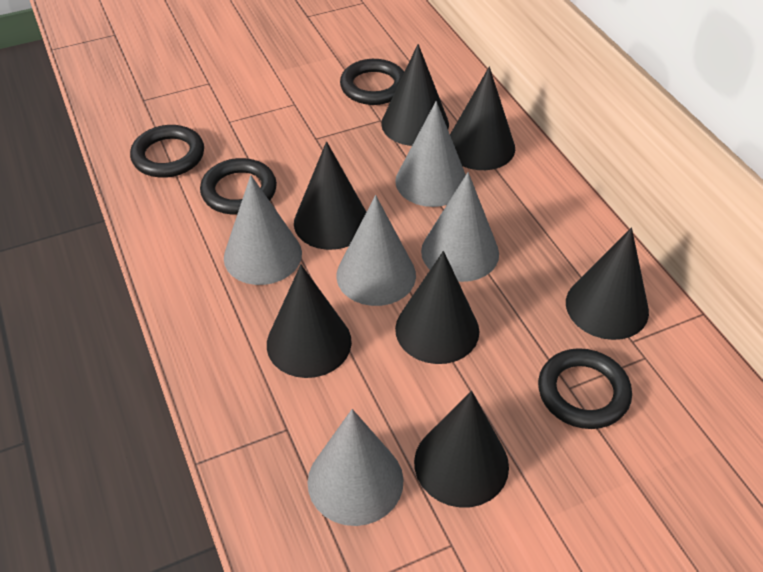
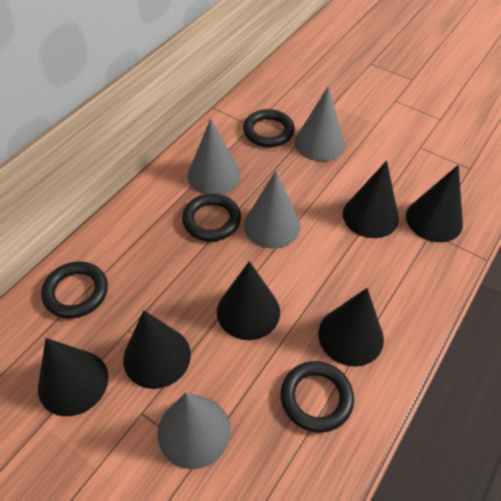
black cone: [267,265,352,378] [294,141,366,250] [381,44,449,146] [395,251,479,364] [414,391,509,508] [450,67,515,170] [566,227,649,340] = 7 -> [38,338,108,416] [123,310,191,389] [217,261,280,340] [318,288,384,367] [343,161,399,238] [406,165,463,242] = 6
grey cone: [224,175,302,285] [307,409,404,526] [336,195,416,306] [395,101,466,207] [421,172,499,282] = 5 -> [158,393,231,469] [188,118,240,194] [244,171,301,248] [295,86,345,161] = 4

